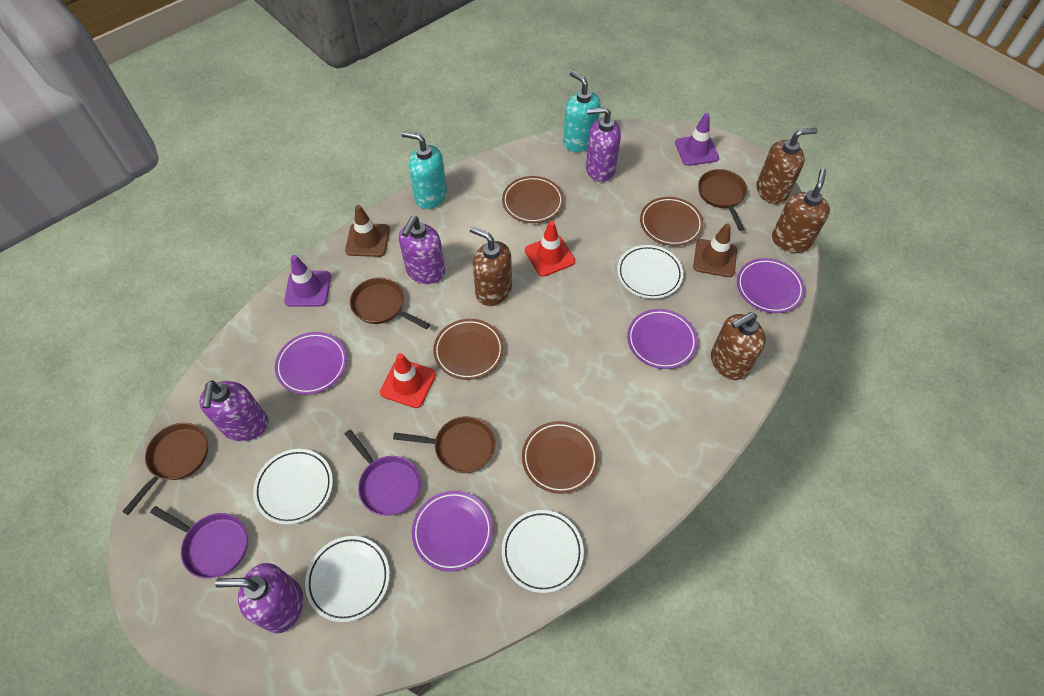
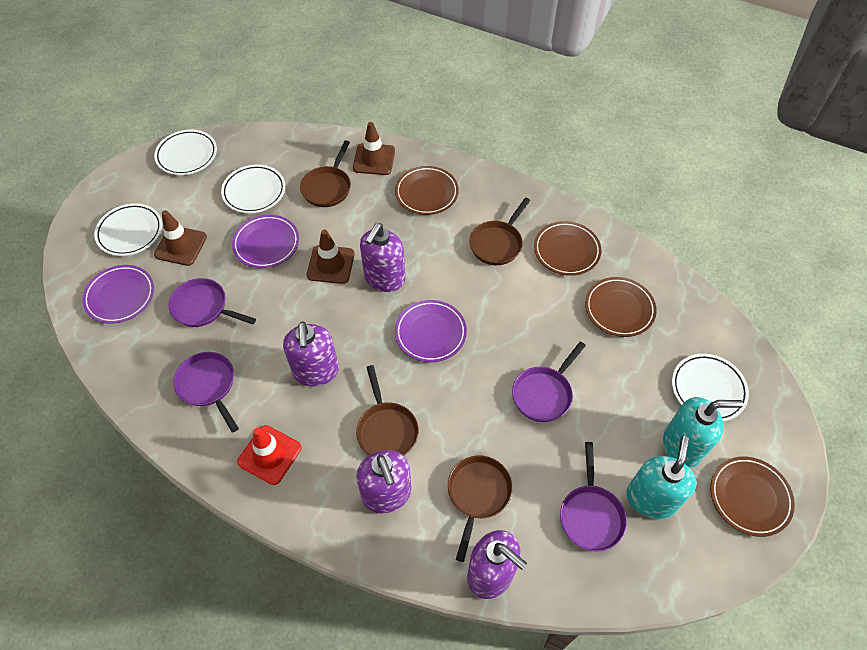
brown soap dispenser: [470,226,512,306] [711,312,766,380] [756,128,818,204] [772,169,830,253] = 4 -> none = 0
brown traffic cone: [345,205,390,257] [693,224,737,277] = 2 -> [154,210,207,266] [307,230,355,284] [353,122,395,175] = 3
purple pan: [150,506,248,579] [345,429,421,516] = 2 -> [169,278,256,327] [173,352,239,433] [512,341,586,422] [560,442,627,552] = 4
purple plate: [275,332,347,395] [412,491,493,572] [627,309,698,369] [737,258,805,313] = 4 -> [82,265,154,324] [232,215,299,268] [395,300,467,362] = 3
purple traffic cone: [284,255,331,307] [675,113,719,166] = 2 -> none = 0
red traffic cone: [380,353,436,408] [525,221,575,277] = 2 -> [237,425,302,485] = 1

